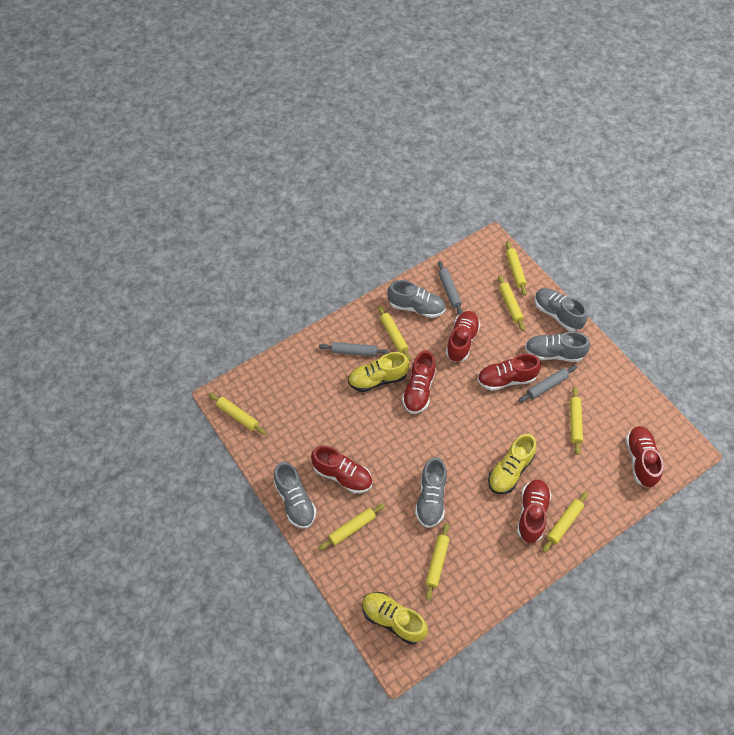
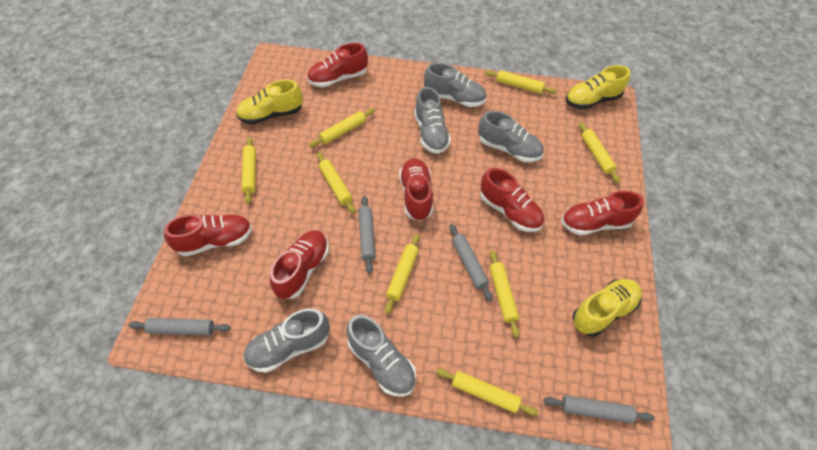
grey rolling pin: [319,342,390,356] [438,261,463,315] [519,365,577,402] = 3 -> [129,318,231,335] [359,196,376,274] [449,224,493,302] [544,395,655,423] = 4

